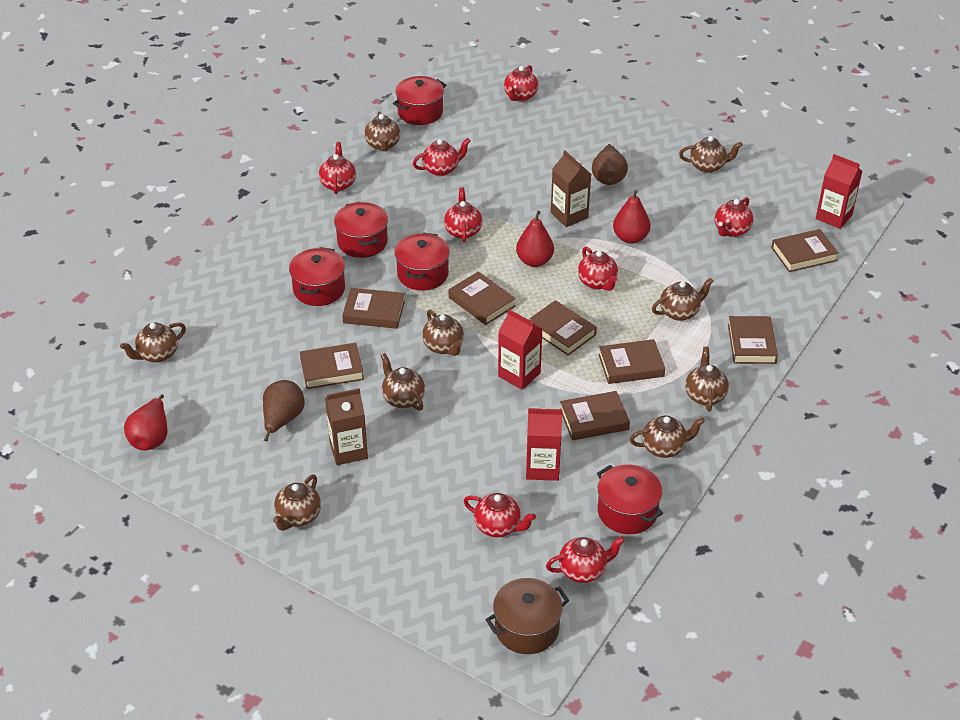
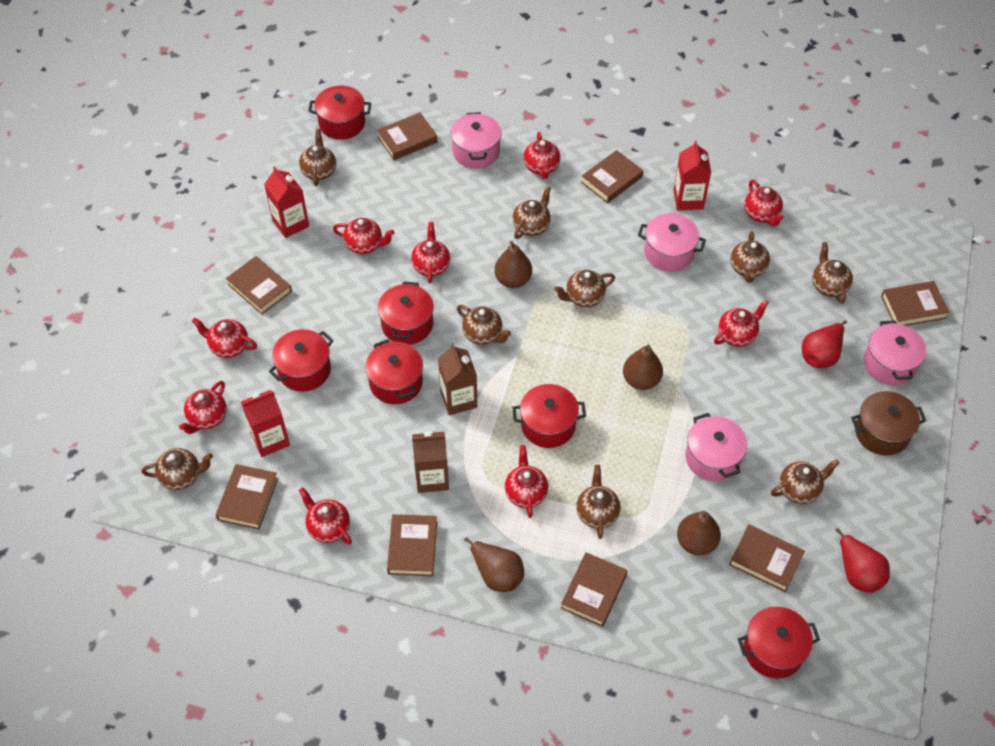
brown pear: [263,380,305,442] [592,144,628,185] = 2 -> [464,537,524,592] [494,241,532,288] [623,345,663,390] [677,510,721,555] = 4
pink pot: none = 0 -> [450,112,501,169] [638,213,706,272] [685,413,747,482] [864,320,926,385] = 4
red pear: [124,394,167,450] [516,210,554,267] [613,190,651,244] = 3 -> [802,320,847,368] [835,528,890,593] = 2
red pot: [289,247,345,306] [334,202,388,258] [393,76,446,125] [395,232,450,291] [597,464,663,534] = 5 -> [269,329,334,392] [308,86,371,140] [365,339,423,404] [378,281,434,345] [512,384,586,448] [738,607,820,679] = 6
red teapot: [319,142,356,194] [413,138,471,176] [444,187,482,242] [464,493,536,537] [504,65,538,102] [546,536,625,583] [578,247,618,291] [715,197,754,237] = 8 -> [179,381,227,434] [192,318,257,358] [299,487,352,545] [333,218,395,254] [411,222,450,284] [505,445,548,518] [524,132,560,179] [714,300,769,347] [744,180,784,226] = 9

